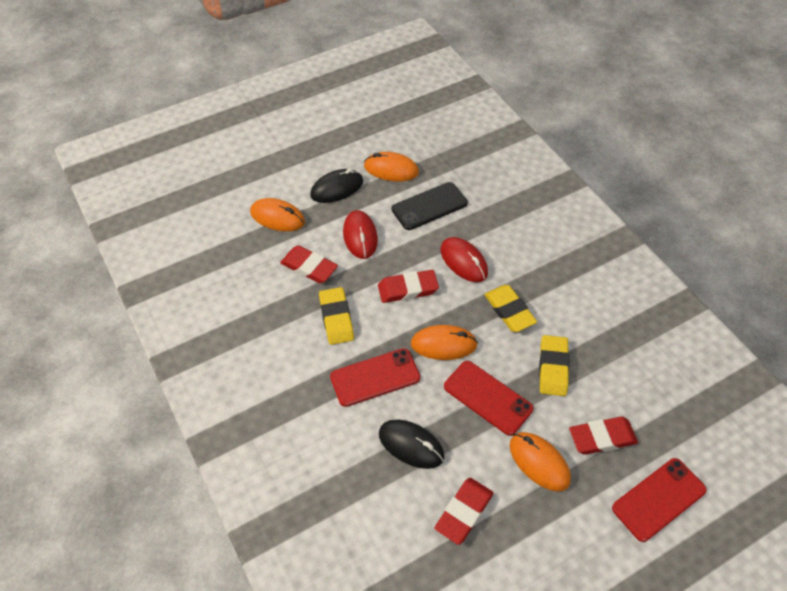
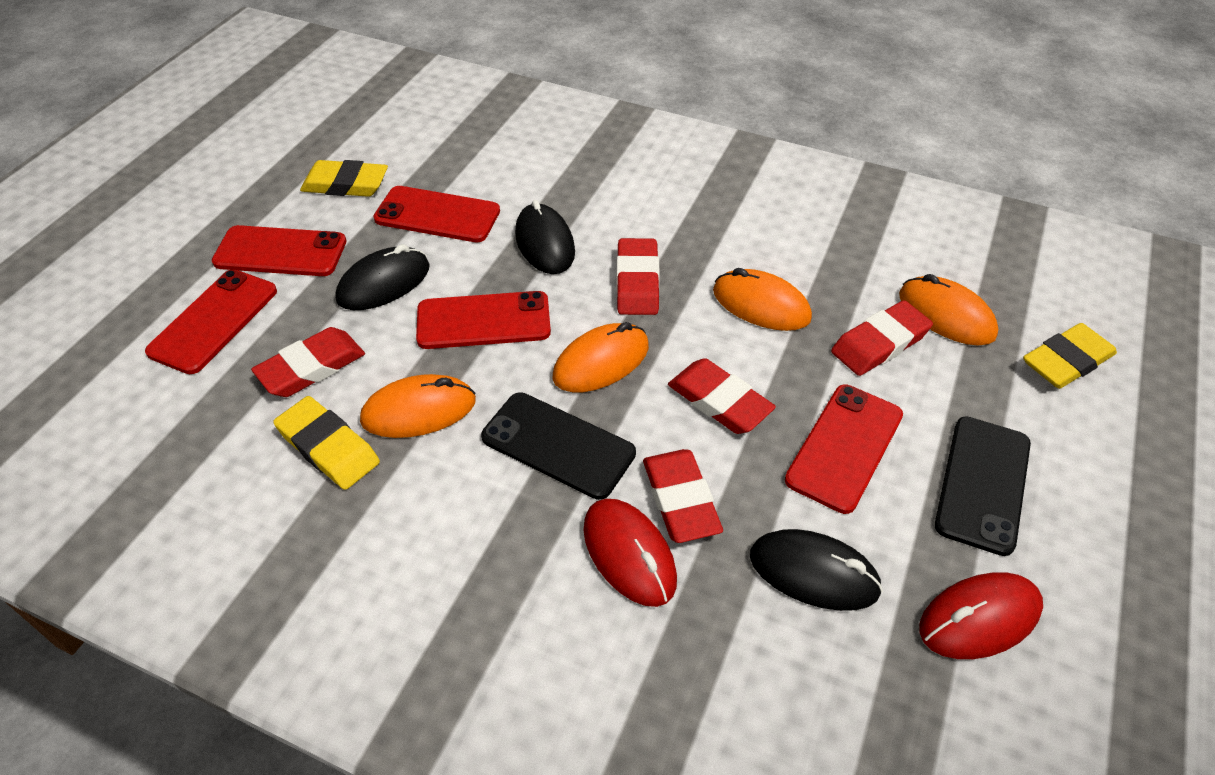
black mouse: [310,169,363,203] [379,420,444,469] = 2 -> [335,244,430,310] [515,200,575,274] [750,529,883,611] = 3
black phone: [392,182,468,230] = 1 -> [481,392,636,500] [935,416,1031,556] = 2
red eraser: [280,245,338,283] [378,270,439,303] [434,478,493,545] [569,417,638,455] = 4 -> [251,327,365,397] [616,238,660,315] [643,449,723,543] [668,358,776,434] [831,300,933,376] = 5
red phone: [330,348,420,407] [444,361,533,436] [612,458,707,542] = 3 -> [145,270,277,374] [212,225,347,276] [373,186,500,242] [416,291,551,349] [785,384,903,514] = 5

